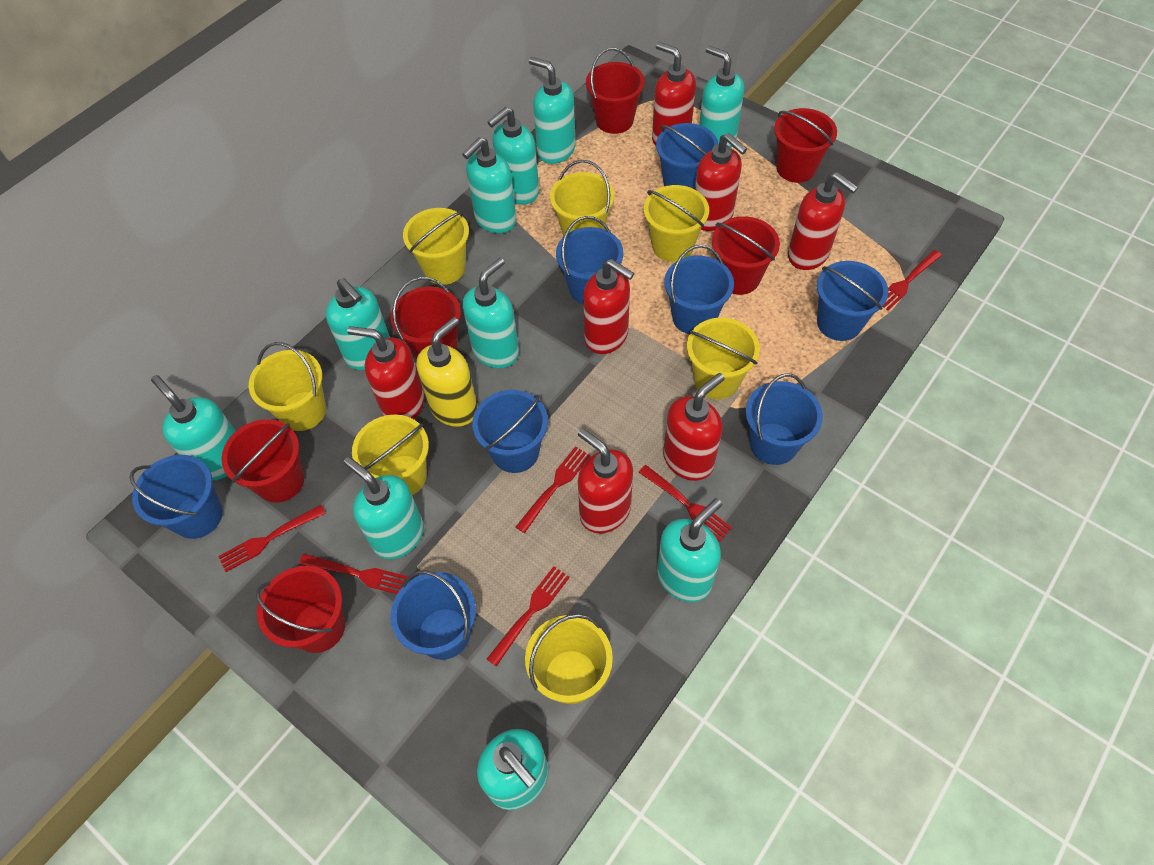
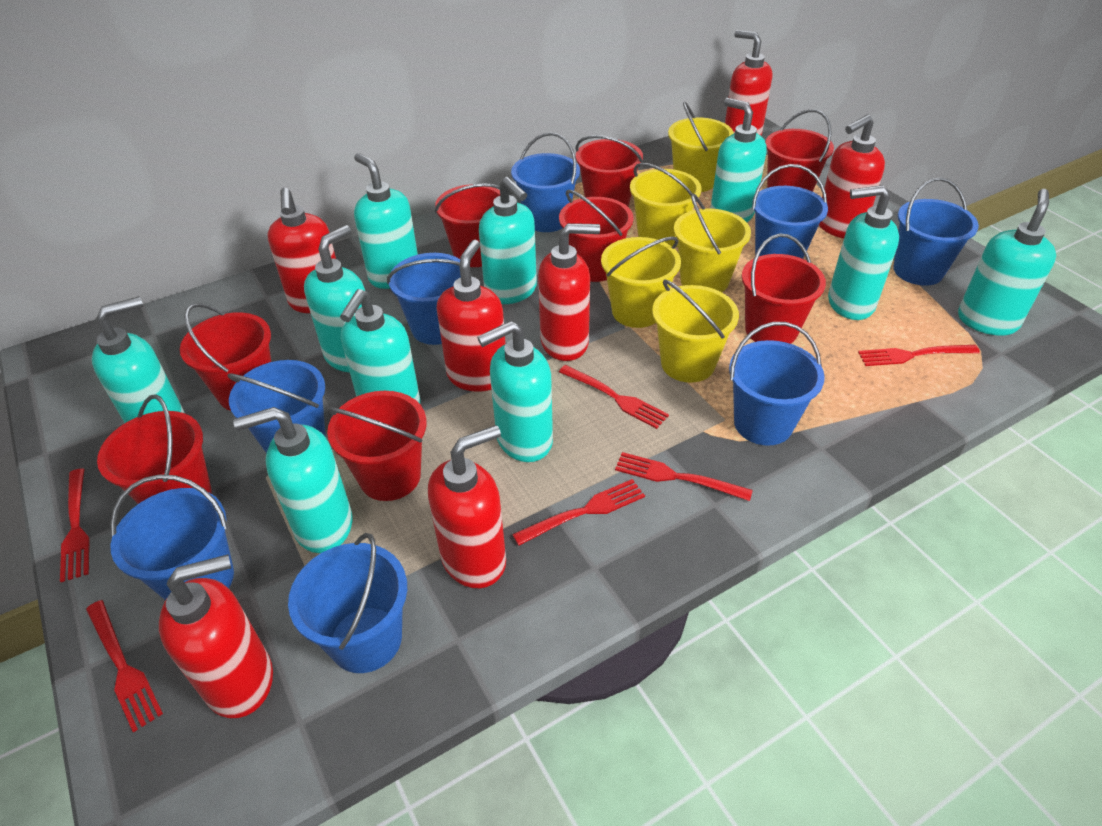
red bucket: [221,419,304,503] [256,566,345,653] [391,277,461,359] [586,48,645,134] [712,216,780,295] [774,108,837,183] = 6 -> [97,394,211,504] [180,303,271,411] [327,391,427,501] [435,183,500,267] [559,190,633,282] [575,135,643,207] [741,234,826,344] [765,109,834,192] = 8
yellow bucket: [249,342,326,431] [352,415,429,495] [403,208,469,285] [525,614,613,704] [550,160,614,237] [644,185,709,262] [687,318,760,399] = 7 -> [601,236,681,328] [630,163,702,248] [652,280,739,383] [668,102,734,192] [674,194,751,292] = 5
yellow soap dispenser: [416,317,478,427] = 1 -> none = 0

